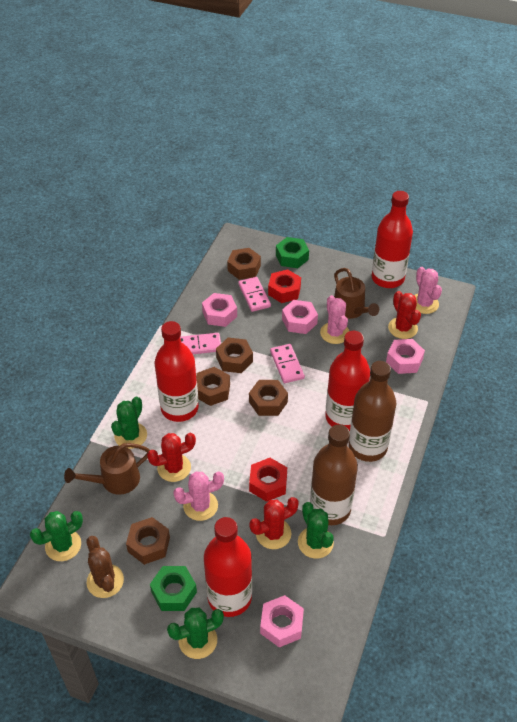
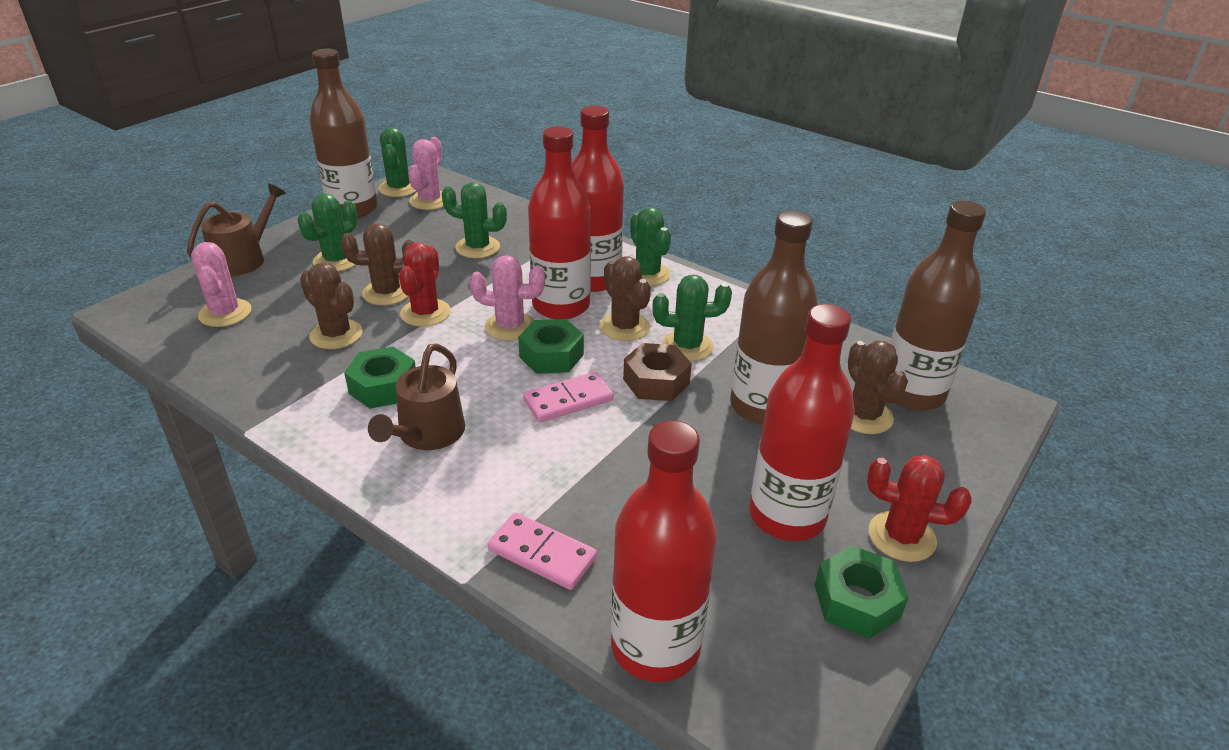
brown bottle: [310,424,358,525] [349,361,396,462] = 2 -> [310,49,378,218] [730,210,818,425] [890,201,986,411] = 3
brown cactus: [86,536,124,598] = 1 -> [300,262,362,349] [341,223,414,305] [600,256,651,341] [848,341,908,434] = 4
brown nut: [126,517,170,565] [196,367,230,406] [216,338,253,373] [227,248,261,280] [249,380,288,416] = 5 -> [623,343,692,401] = 1
green cactus: [30,511,83,561] [111,396,147,449] [167,608,224,659] [298,502,334,559] = 4 -> [297,194,357,271] [379,128,417,197] [441,182,507,258] [630,207,671,286] [653,274,732,361] = 5
green nut: [150,566,197,611] [276,237,309,268] = 2 -> [344,347,416,409] [518,319,584,374] [815,545,909,639] = 3
pink domino: [180,333,221,354] [238,277,271,312] [270,344,305,383] = 3 -> [488,513,597,590] [523,372,614,422] = 2
pink nut: [202,293,237,327] [260,595,304,647] [282,300,318,334] [386,339,425,374] = 4 -> none = 0
red cactus: [147,433,196,482] [249,497,299,549] [388,291,421,339] = 3 -> [399,243,451,327] [867,455,972,562] = 2
red nut: [249,458,287,502] [268,269,301,303] = 2 -> none = 0

